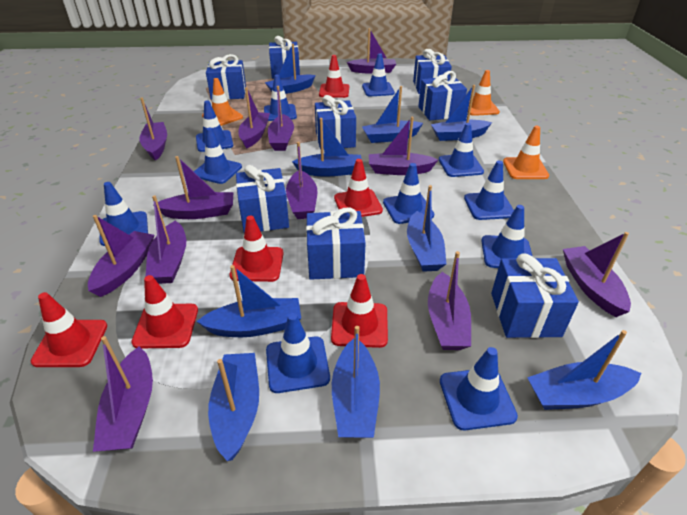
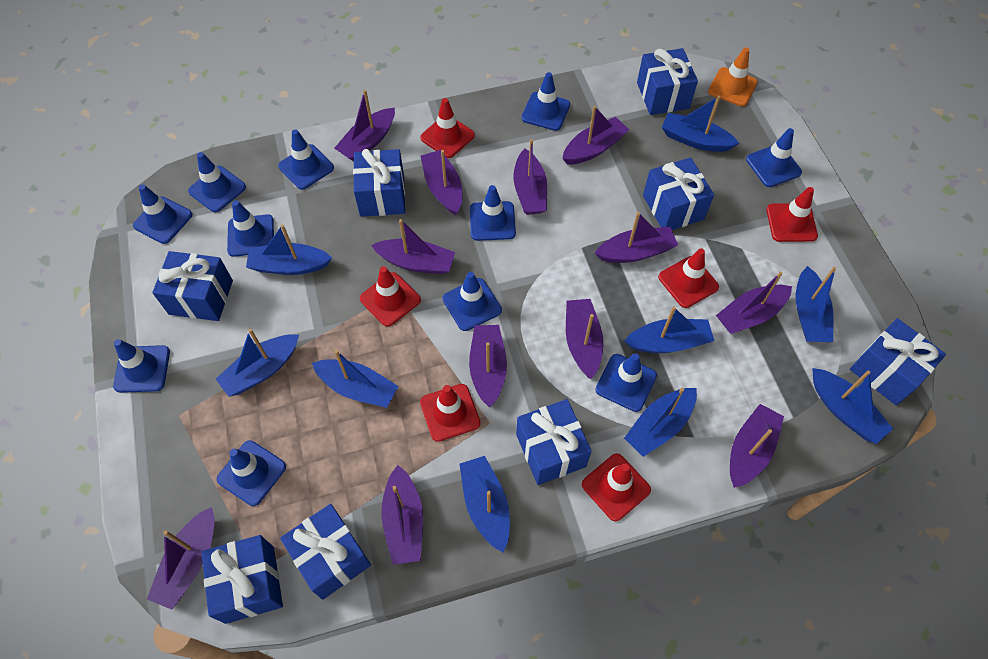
orange traffic cone: [202,78,243,126] [468,70,500,116] [503,126,549,179] = 3 -> [708,47,758,106] = 1

